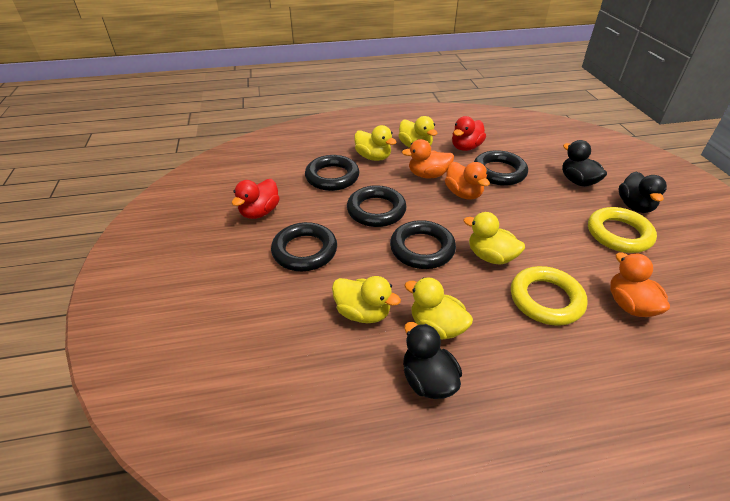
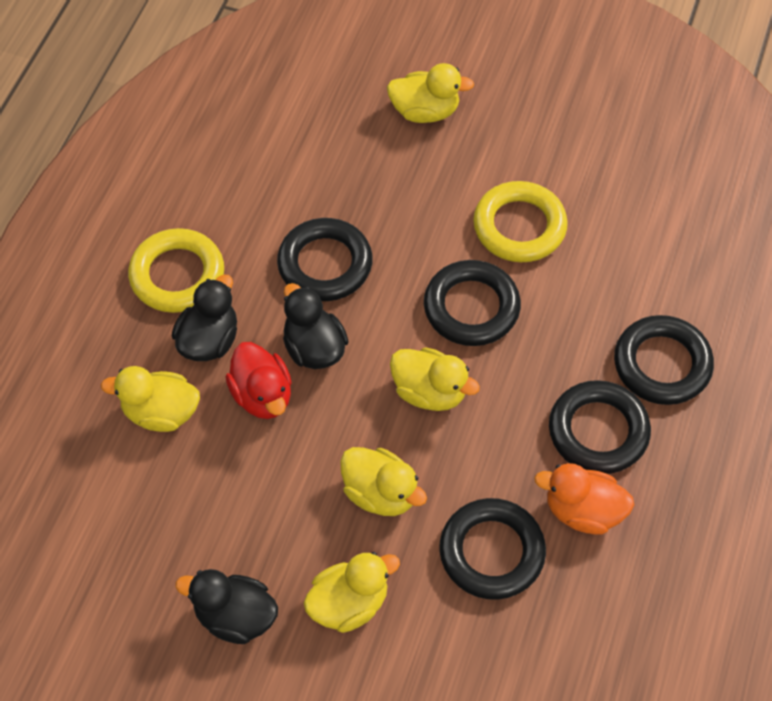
orange duck: [402,139,454,178] [445,162,490,200] [610,253,670,317] = 3 -> [534,463,634,535] = 1
red duck: [232,179,280,219] [452,116,486,151] = 2 -> [226,342,292,419] = 1

